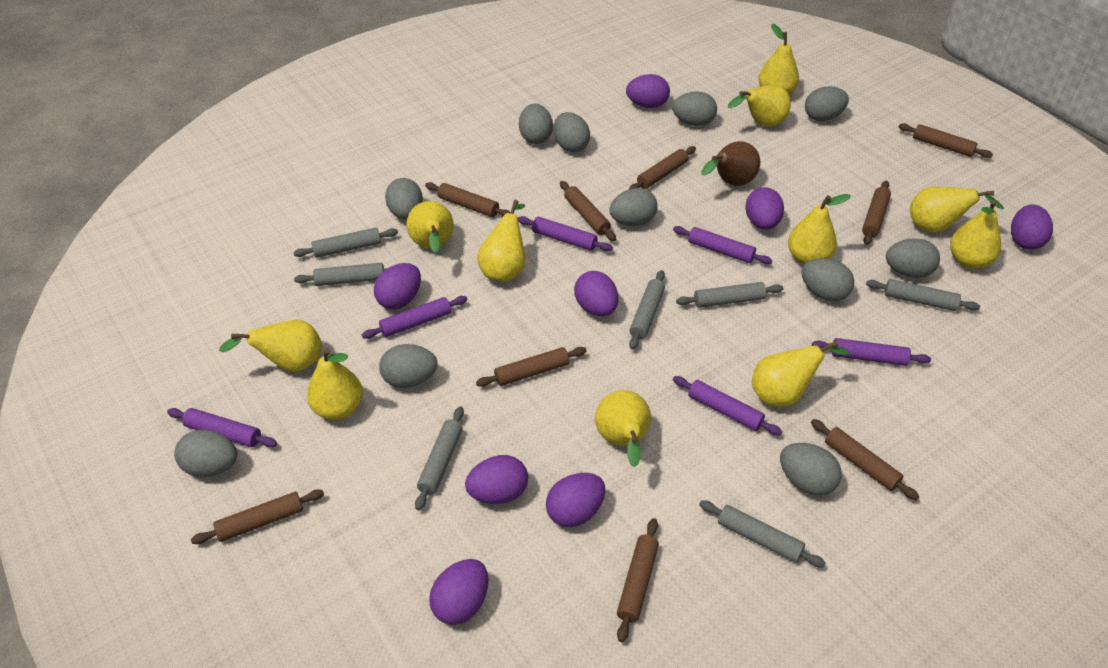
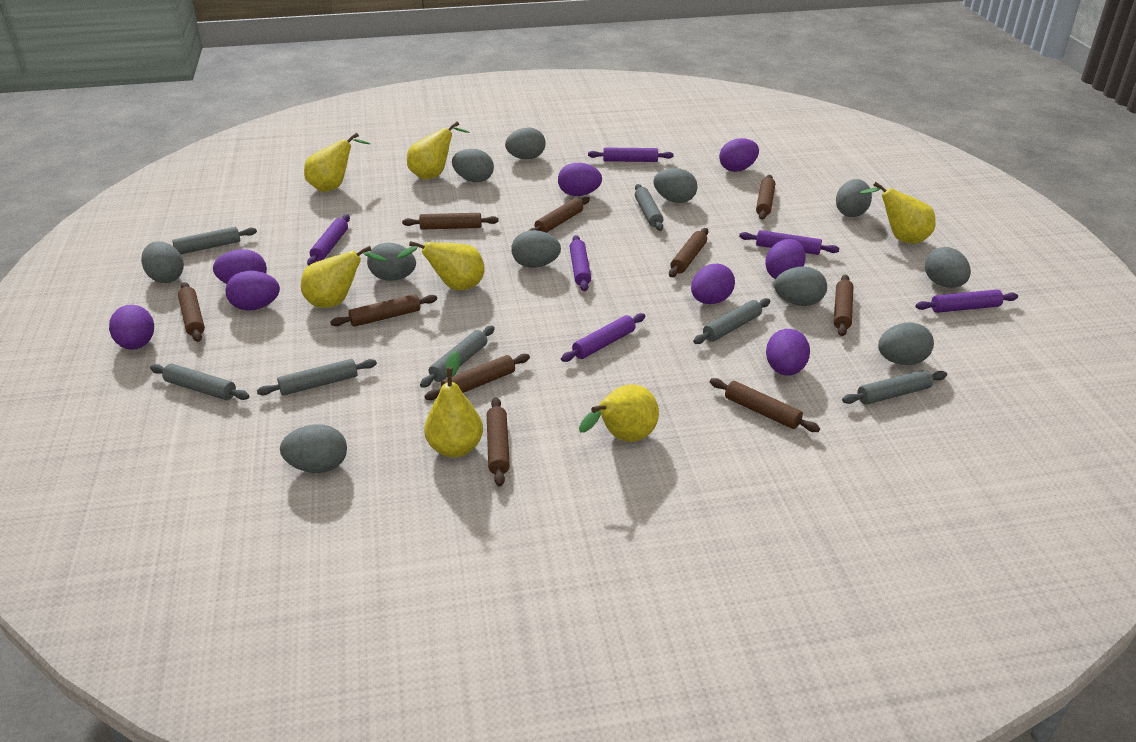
brown pear: [701,141,760,186] = 1 -> none = 0
brown rolling pin: [191,489,324,544] [425,182,511,217] [476,347,587,387] [560,181,616,241] [617,518,659,642] [629,146,696,189] [811,419,919,500] [862,181,891,245] [899,123,993,158] = 9 -> [178,282,205,342] [330,294,437,327] [402,213,499,230] [424,354,530,400] [487,397,510,486] [529,197,590,233] [669,228,709,277] [710,378,820,432] [756,175,775,220] [834,275,854,336] = 10
yellow pear: [219,320,322,372] [307,348,363,420] [406,201,454,253] [477,200,525,282] [595,390,651,467] [728,85,791,127] [752,341,849,407] [758,24,799,95] [788,194,851,264] [910,187,1004,232] [950,200,1001,269] = 11 -> [301,246,387,308] [304,133,371,192] [397,241,485,290] [407,121,469,180] [424,351,483,457] [579,384,659,442] [860,182,936,244] = 7

